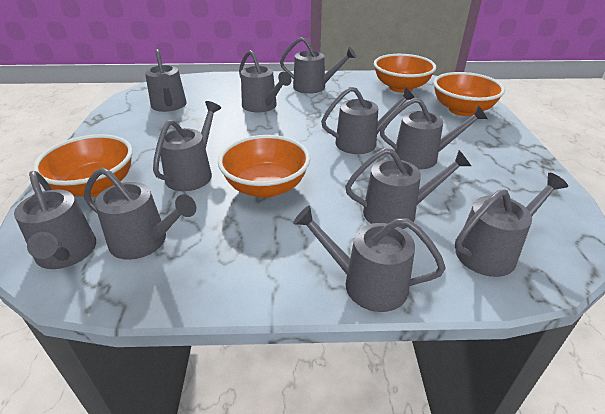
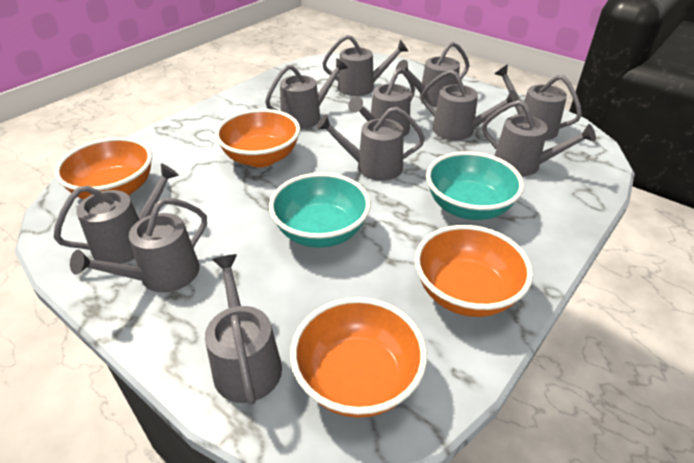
turquoise bowl: none = 0 -> [269,173,371,248] [426,151,524,220] = 2

